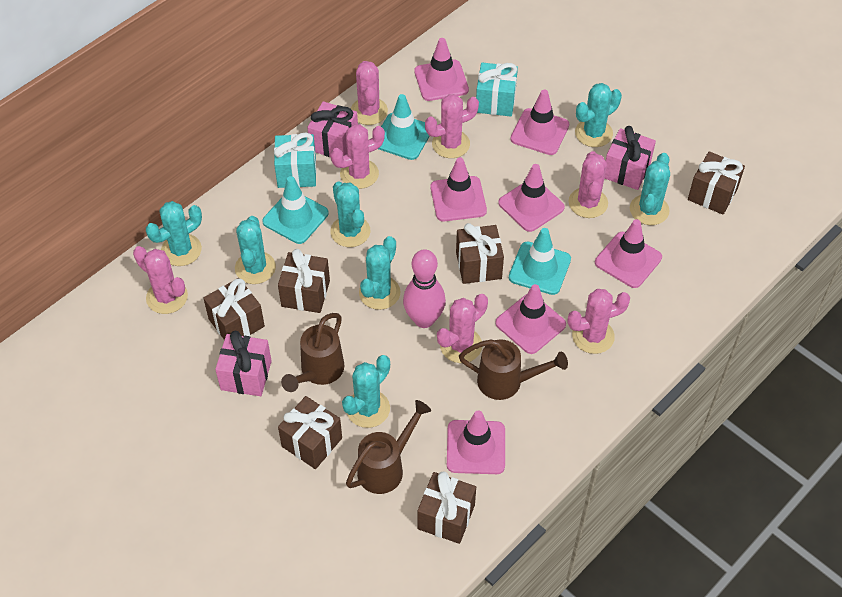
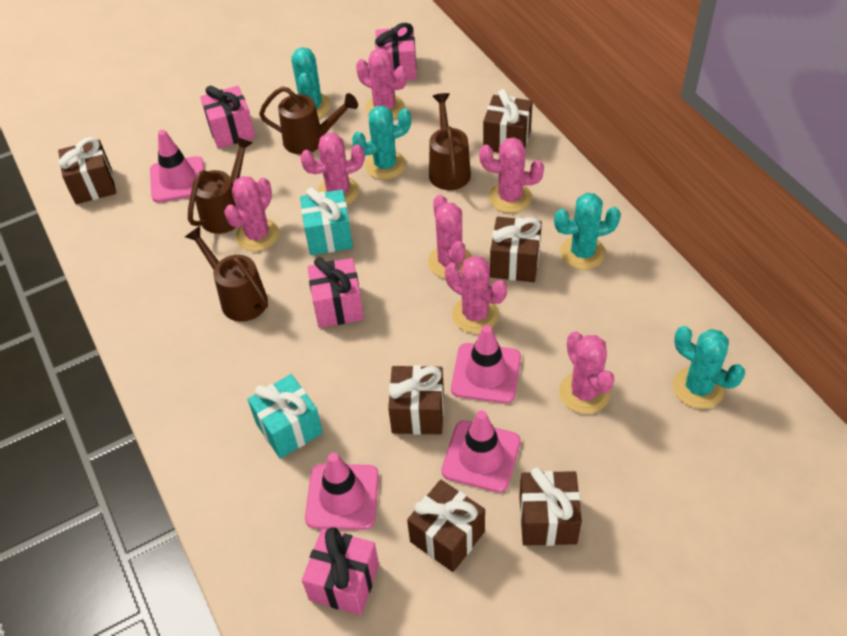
brown watering can: [281,313,344,392] [346,400,431,494] [459,339,568,400] = 3 -> [185,226,268,322] [188,137,253,234] [259,86,358,155] [429,93,471,190] = 4
pink bowling pin: [403,249,446,328] = 1 -> none = 0
pink gift: [215,331,272,396] [307,101,358,157] [604,126,656,190] = 3 -> [200,86,255,149] [302,527,379,615] [307,257,364,328] [375,23,417,80] = 4
pink traffic cone: [414,38,469,101] [431,157,487,222] [447,410,505,474] [495,284,566,354] [498,164,565,232] [510,90,569,155] [595,219,662,288] = 7 -> [150,130,204,202] [305,453,379,530] [441,410,521,493] [451,325,521,403] = 4
turquoise cactus: [146,201,202,266] [235,216,276,284] [330,181,370,247] [342,355,390,428] [359,236,400,310] [575,83,622,147] [630,153,670,225] = 7 -> [291,47,331,118] [352,106,411,180] [554,193,621,270] [673,326,745,409] = 4
turquoise traffic cone: [262,176,329,244] [378,94,430,160] [509,228,571,295] = 3 -> none = 0

